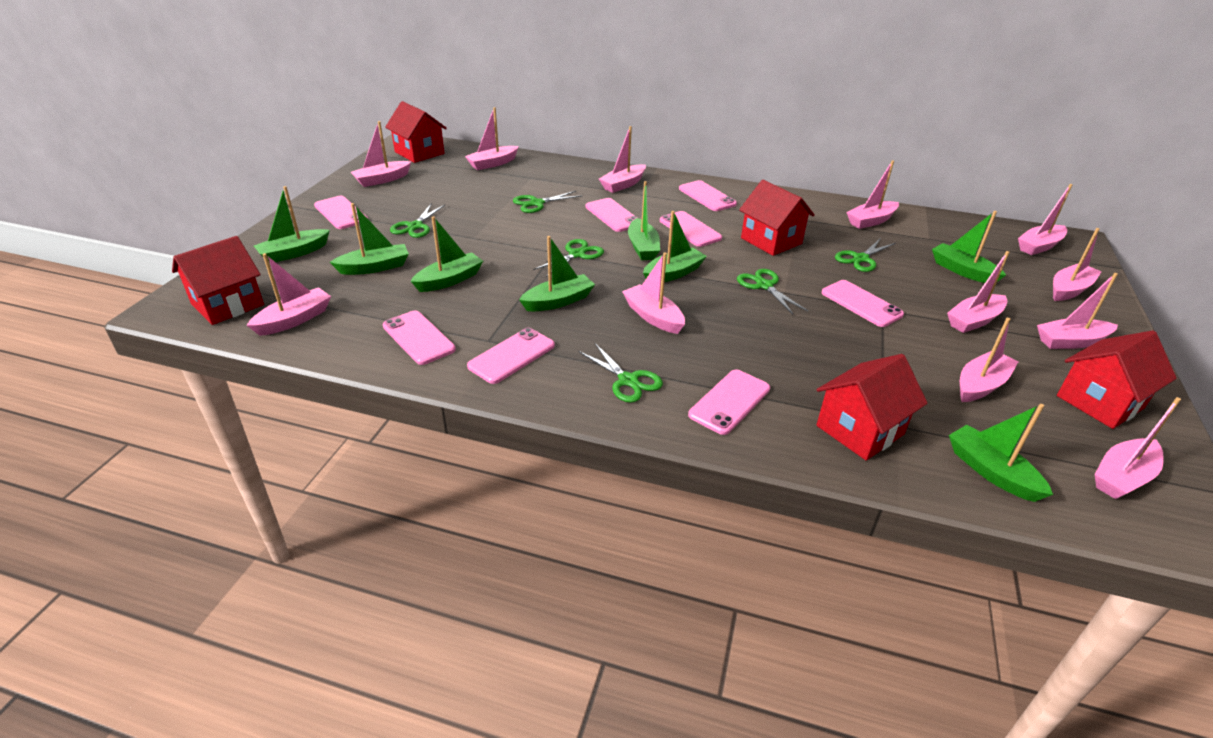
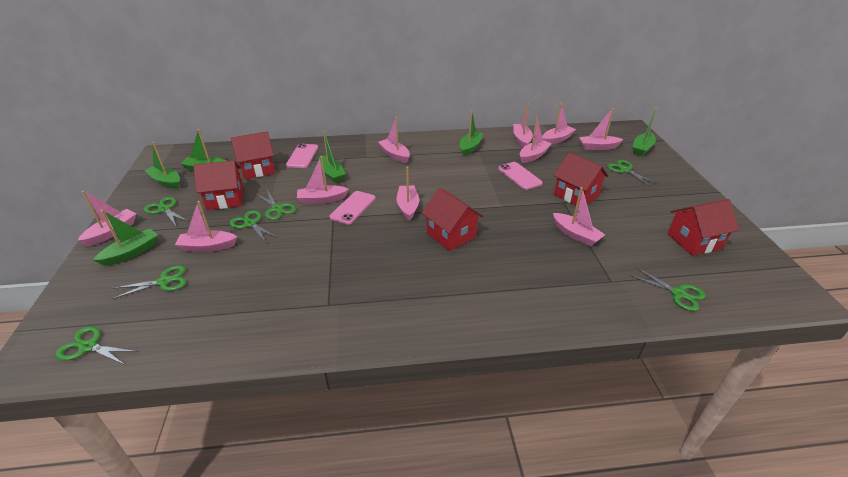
green boat: [254,186,330,263] [330,203,409,275] [411,216,483,292] [519,236,595,311] [628,181,660,260] [643,211,707,282] [932,211,1006,283] [949,404,1053,502] = 8 -> [93,210,158,266] [144,142,180,189] [181,129,226,172] [318,131,346,183] [460,110,484,156] [633,108,657,156] = 6
green scissors: [390,203,445,238] [513,191,581,213] [533,239,604,277] [578,342,663,403] [737,269,808,314] [835,239,895,272] = 6 -> [56,326,139,365] [112,265,186,299] [144,197,189,226] [230,210,278,244] [255,190,296,220] [607,160,658,187] [629,267,706,311] = 7
pink boat: [247,253,331,336] [351,121,411,187] [465,107,519,170] [599,126,646,193] [622,252,685,334] [846,160,899,229] [947,251,1010,333] [960,318,1019,402] [1018,184,1073,255] [1037,273,1118,349] [1053,228,1102,301] [1095,397,1181,499] = 12 -> [77,191,136,246] [175,201,237,252] [297,156,349,204] [378,117,410,163] [397,166,419,220] [513,104,533,148] [520,118,551,163] [542,102,576,144] [553,187,605,247] [579,108,623,150] = 10
pink phone: [314,196,368,229] [383,310,456,365] [467,328,555,384] [586,198,637,232] [660,211,722,247] [679,180,737,211] [688,369,770,435] [822,280,904,327] = 8 -> [286,144,318,168] [329,191,376,225] [498,162,543,190] = 3

